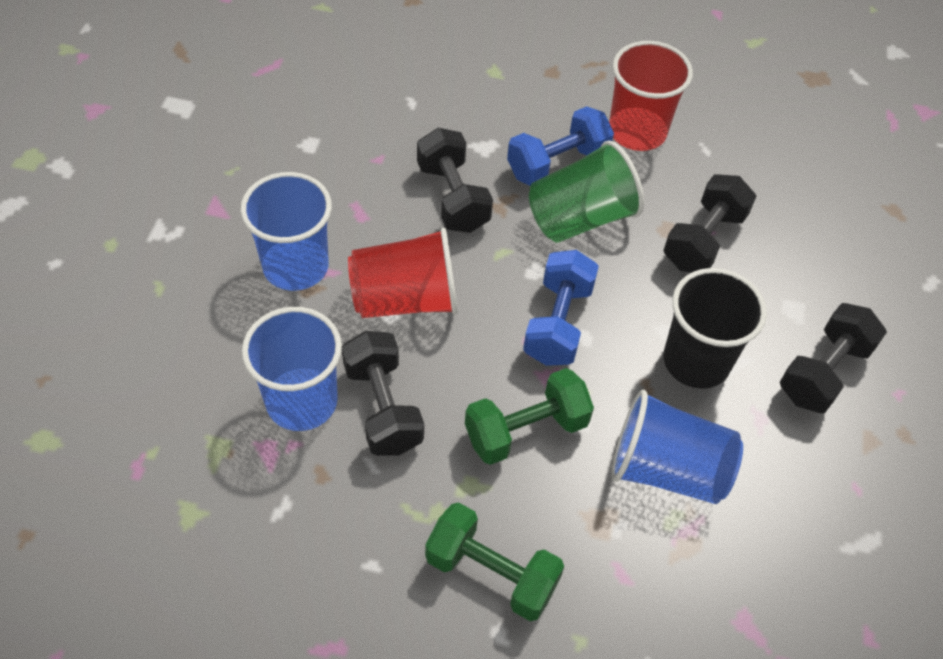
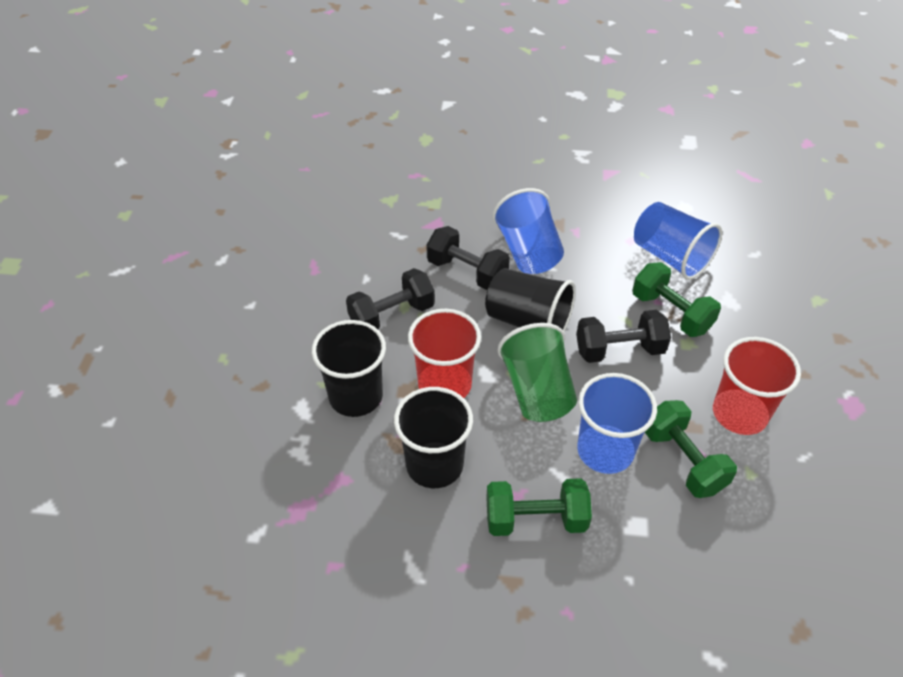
black cup: [663,268,767,389] = 1 -> [312,320,386,417] [394,387,473,488] [485,268,576,332] = 3
black dumbbell: [342,331,424,456] [417,128,493,233] [663,174,756,273] [780,303,887,413] = 4 -> [346,268,435,330] [426,226,510,290] [576,310,671,363] = 3
blue dumbbell: [507,106,614,186] [523,250,599,366] = 2 -> none = 0
green dumbbell: [425,502,564,621] [465,368,594,465] = 2 -> [486,478,592,536] [632,262,721,337] [645,400,737,498] = 3

